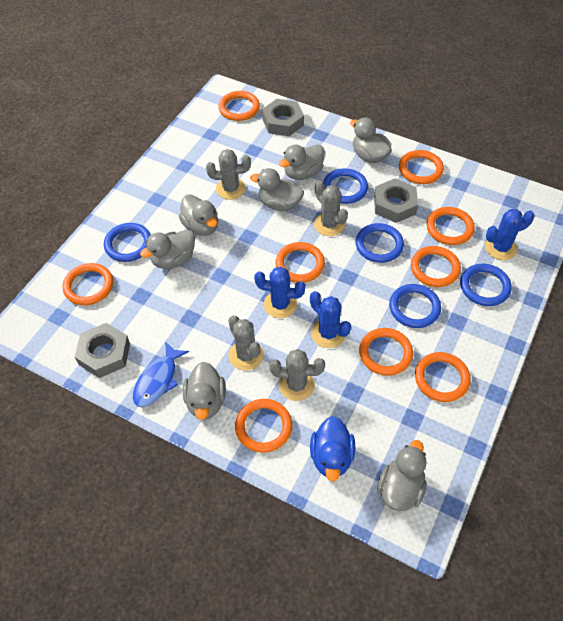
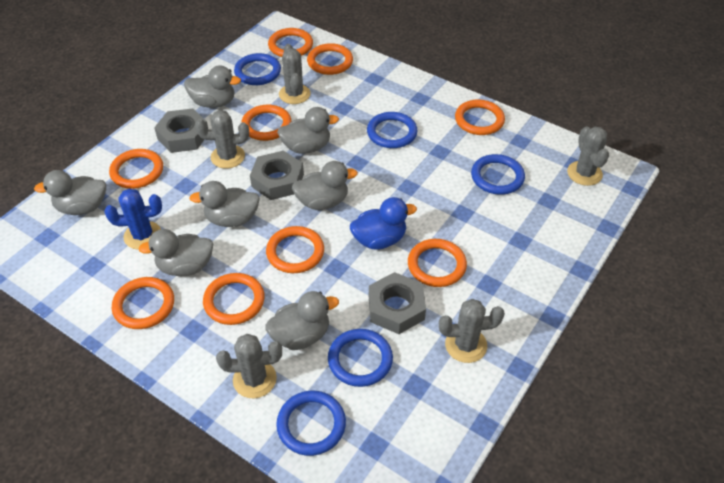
blue cactus: [254,267,305,318] [310,291,351,348] [485,209,535,260] = 3 -> [104,188,162,250] = 1
blue fish: [133,341,189,407] = 1 -> none = 0
grey cactus: [206,149,251,200] [228,316,264,371] [269,349,325,401] [314,181,348,236] = 4 -> [195,110,249,169] [216,334,282,398] [279,44,311,104] [439,299,505,363] [567,126,609,186] = 5

